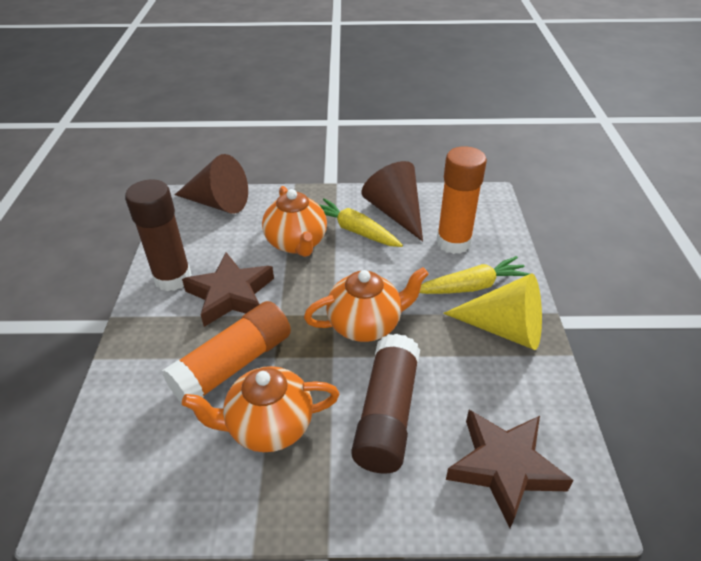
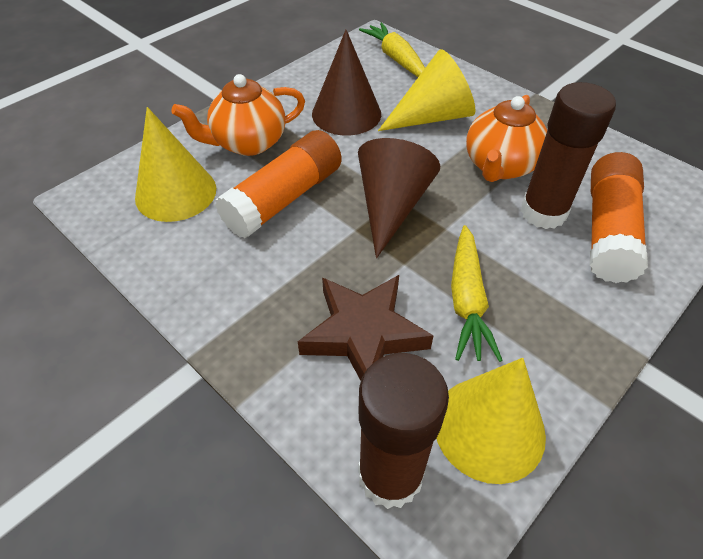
brown star: [182,252,274,327] [446,410,574,528] = 2 -> [298,275,434,381] = 1
orange teapot: [182,366,339,452] [262,186,327,257] [304,267,429,342] = 3 -> [171,74,305,156] [466,95,547,182] = 2
yellow cone: [443,273,542,350] = 1 -> [135,107,216,222] [378,49,476,131] [436,358,546,484] = 3

